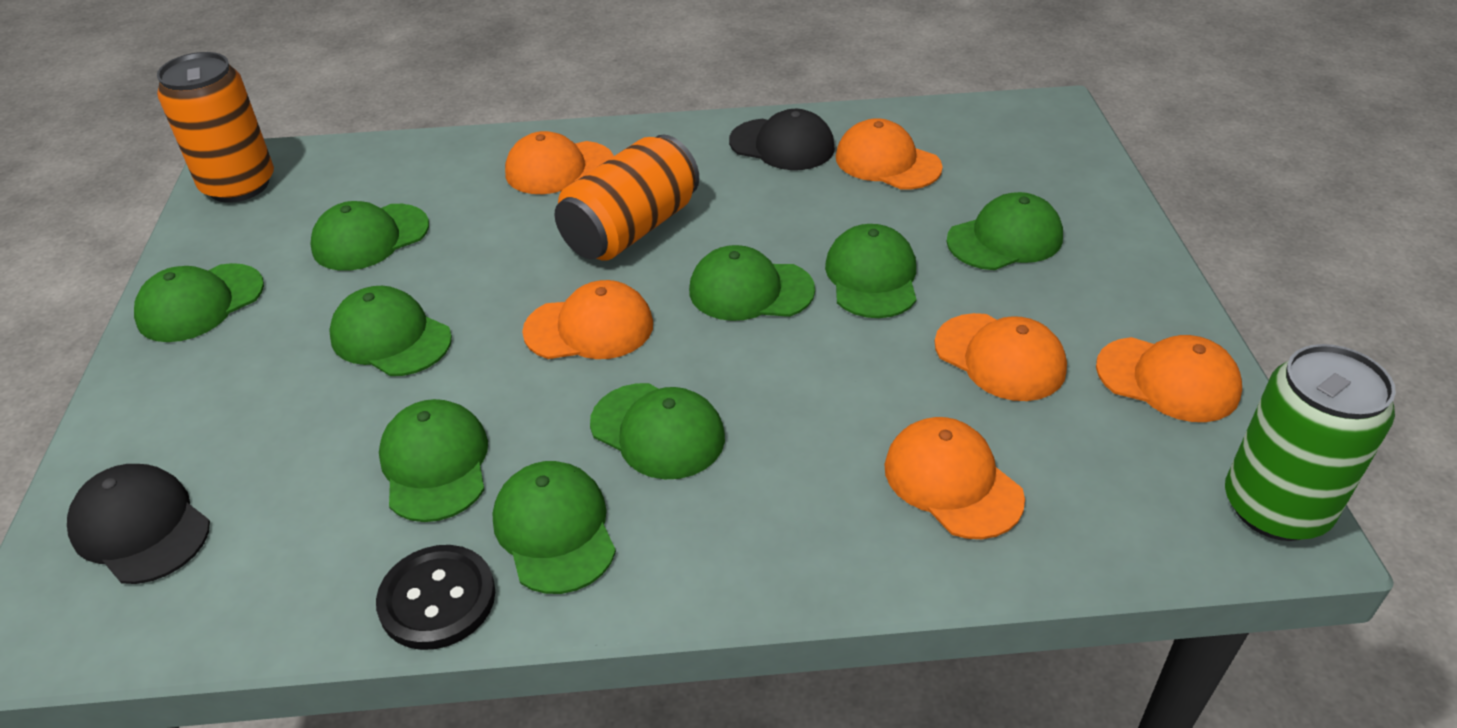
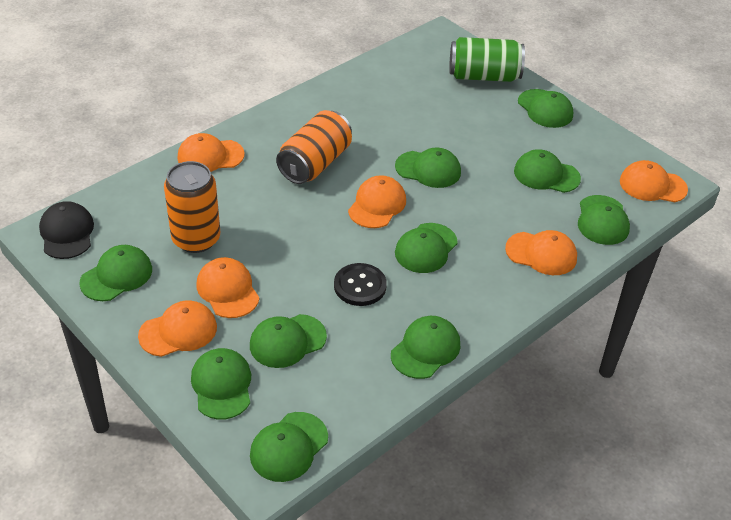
black cap: [67,464,210,584] [729,109,835,170] = 2 -> [39,201,94,259] = 1
green cap: [134,263,264,342] [310,201,429,271] [329,286,452,376] [379,399,488,522] [492,461,616,594] [590,383,725,479] [689,245,815,321] [825,224,916,318] [946,192,1063,270] = 9 -> [79,245,152,301] [191,348,251,420] [250,314,327,368] [250,412,328,482] [391,316,460,379] [395,148,461,188] [395,223,458,273] [514,149,581,193] [518,89,573,128] [578,195,630,245] = 10

